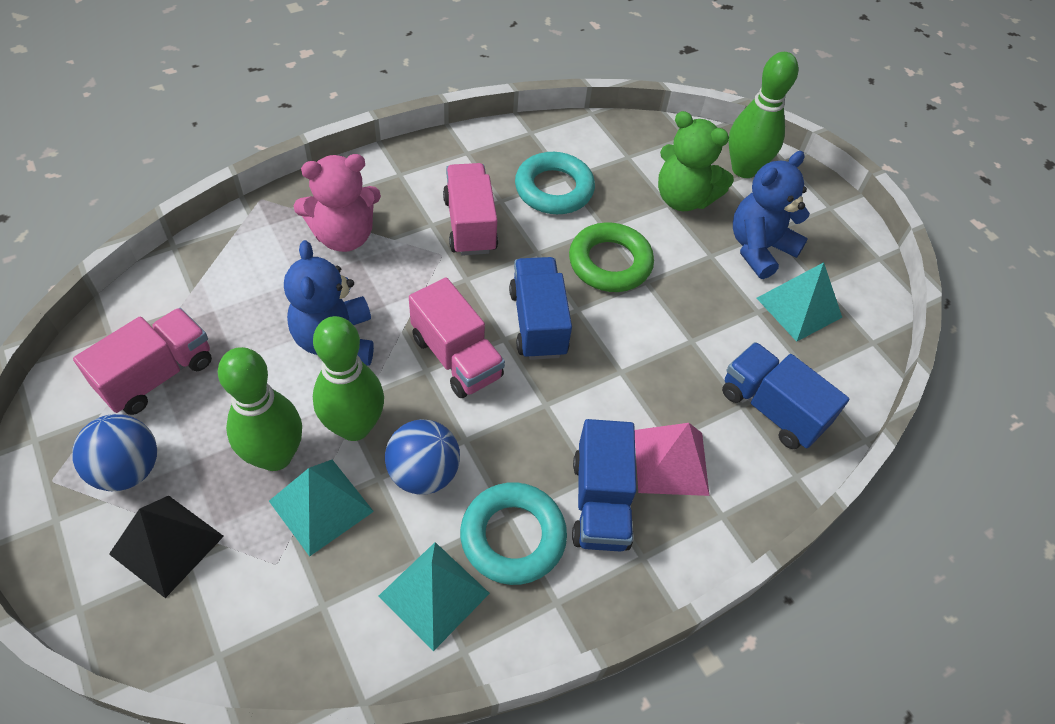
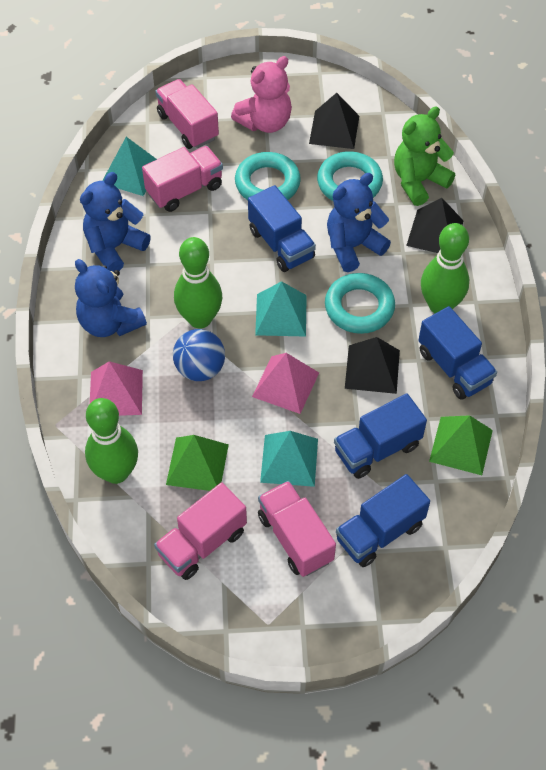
black pyramid: [109,495,224,598] = 1 -> [309,93,359,149] [345,337,400,394] [406,198,464,253] = 3
blue ball: [72,414,157,491] [385,419,460,495] = 2 -> [173,329,225,381] = 1
blue teddy bear: [284,240,374,366] [733,151,810,279] = 2 -> [75,259,147,337] [80,172,151,272] [327,173,391,272] = 3
blue truck: [509,257,572,360] [572,419,636,552] [722,342,849,449] = 3 -> [248,185,316,272] [334,394,427,479] [336,474,430,567] [418,306,497,400] = 4
green pyramid: none = 0 -> [166,435,229,491] [429,415,493,475] = 2
green ring: [569,222,654,292] = 1 -> none = 0
pink pyramid: [635,423,710,496] = 1 -> [90,361,143,416] [252,353,319,414] = 2
pink truck: [73,308,212,415] [409,277,505,398] [443,163,498,256] = 3 -> [142,146,223,212] [154,482,247,580] [155,79,219,149] [258,481,336,577] = 4
turquoise ring: [460,482,567,585] [515,152,595,214] = 2 -> [235,152,301,200] [317,151,383,201] [325,273,395,334] = 3

